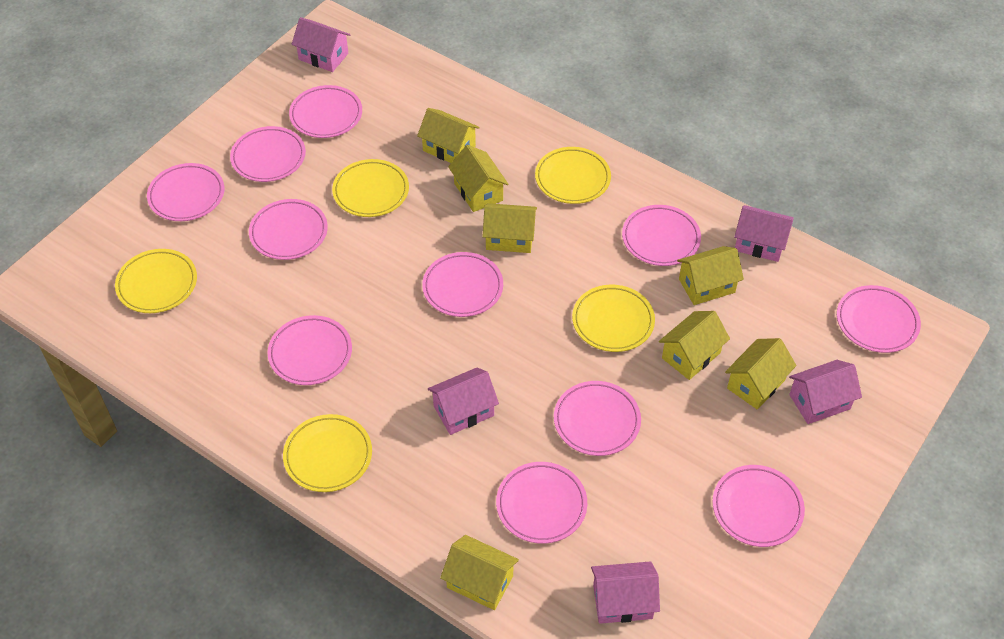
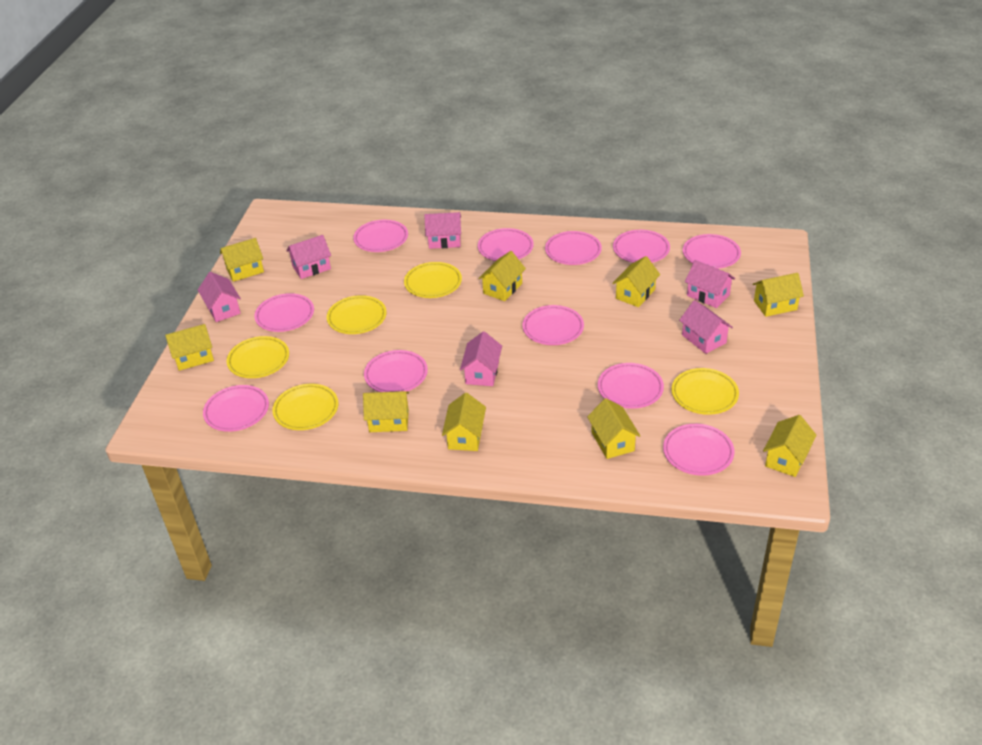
pink house: [292,17,351,72] [428,368,499,435] [591,561,660,624] [734,205,794,262] [789,360,862,424] = 5 -> [198,272,241,322] [287,235,331,279] [424,212,461,249] [460,331,502,386] [679,300,733,354] [685,260,735,308] = 6
yellow house: [417,108,480,163] [440,535,519,610] [448,145,508,212] [482,203,537,253] [659,311,730,380] [677,246,744,305] [725,338,796,410] = 7 -> [165,324,214,371] [220,238,264,282] [363,391,409,432] [442,393,486,451] [478,251,526,301] [587,398,640,459] [612,256,660,307] [753,273,804,317] [763,415,816,477] = 9

